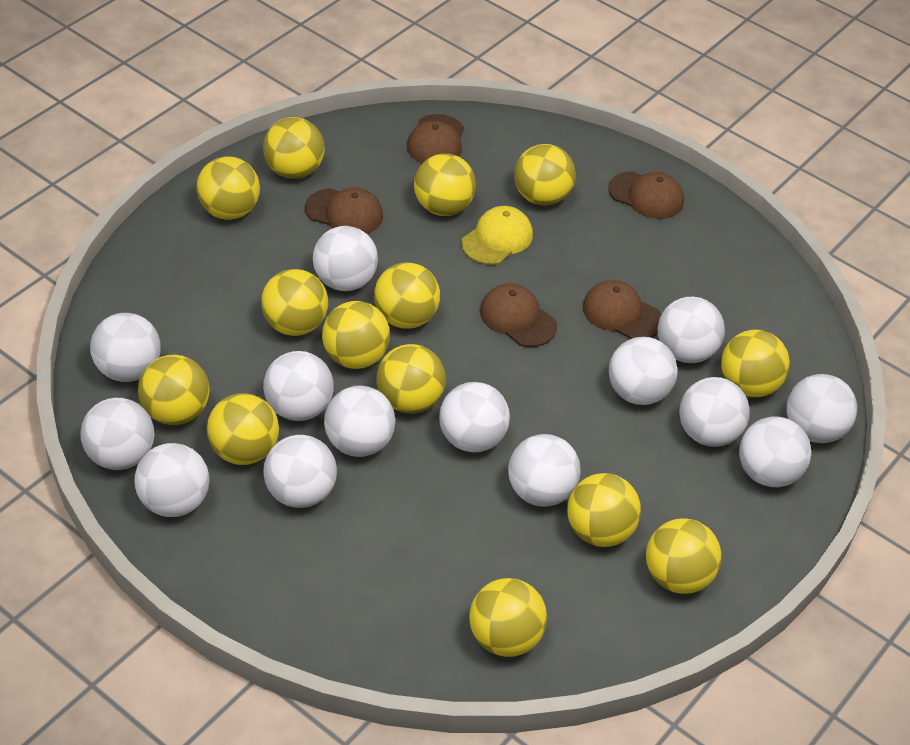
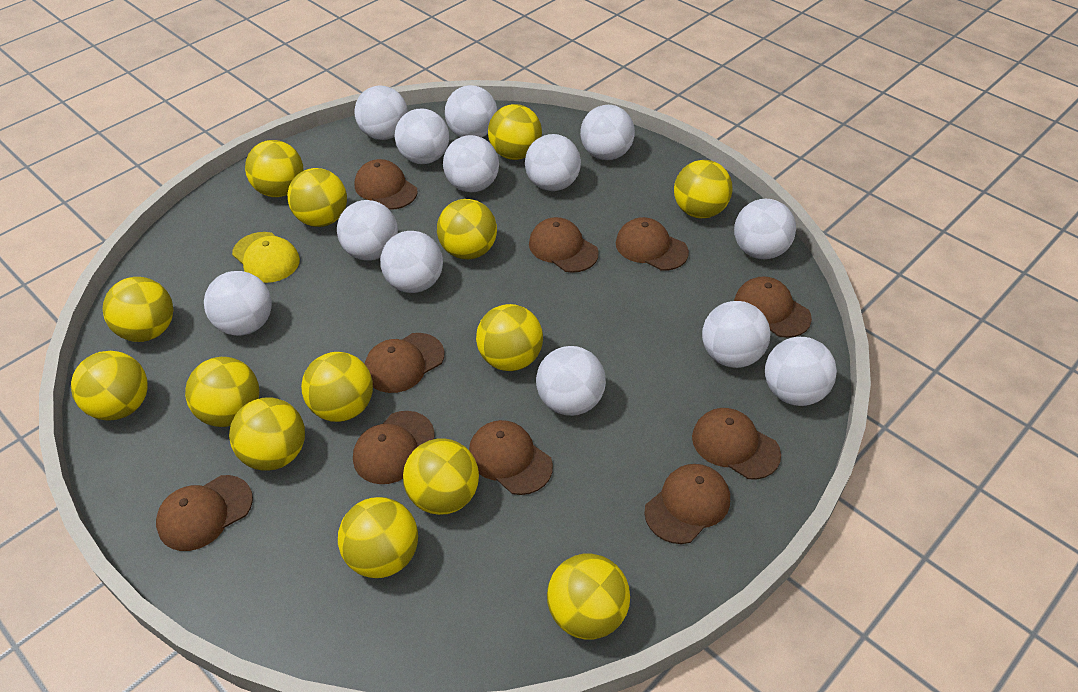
brown cap: [305,187,383,234] [407,114,464,163] [480,283,557,347] [583,280,662,339] [609,171,684,219] = 5 -> [156,475,253,551] [353,411,435,484] [355,159,418,210] [365,333,445,393] [469,420,553,495] [529,217,599,273] [616,217,689,271] [644,464,730,544] [692,408,781,480] [734,276,812,338] = 10
white ball: [80,398,155,470] [90,313,161,382] [135,443,210,517] [263,351,334,421] [263,435,337,508] [313,226,378,291] [324,385,395,457] [439,382,510,453] [508,434,581,507] [609,337,678,405] [658,297,725,363] [679,377,750,447] [739,416,811,487] [787,374,857,443] = 14 -> [204,271,272,336] [337,200,398,261] [354,85,408,140] [380,231,443,293] [395,108,449,164] [443,135,499,192] [445,85,498,138] [525,134,581,191] [536,346,606,416] [580,105,635,160] [702,301,771,368] [734,199,796,259] [765,337,837,406] = 13

